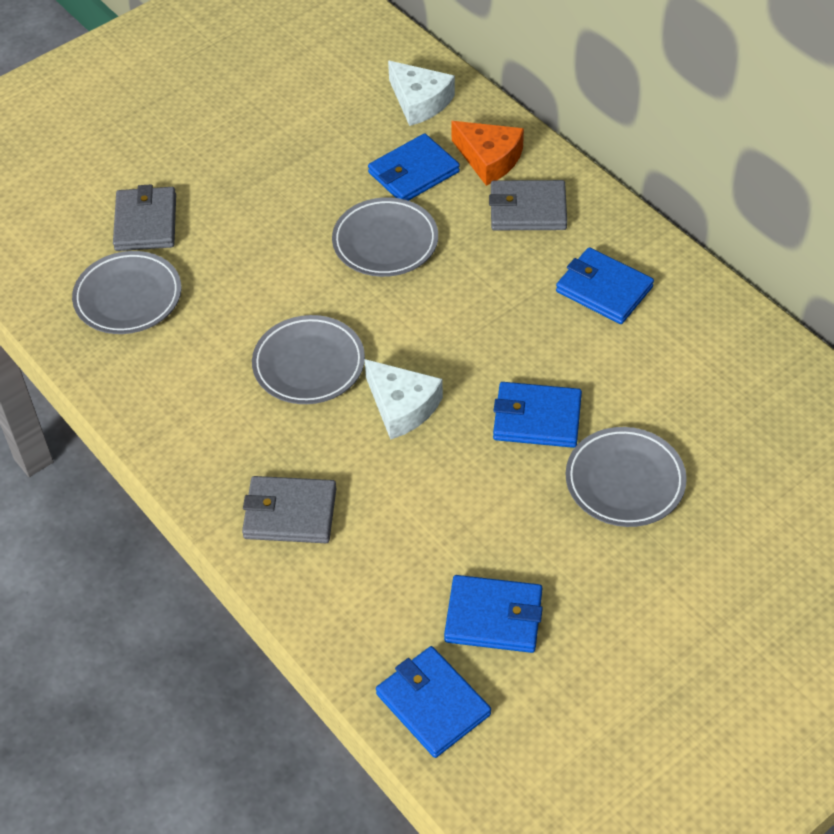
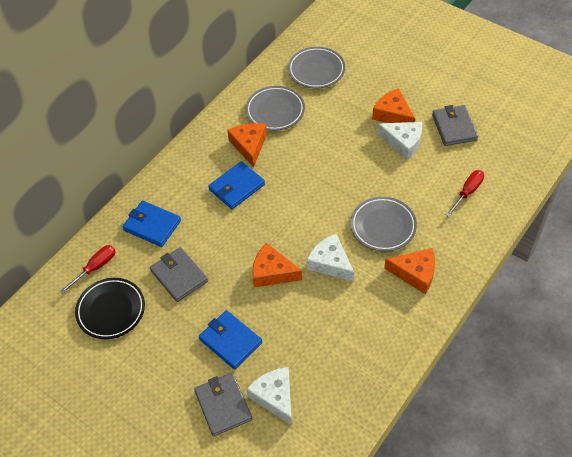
black plate: none = 0 -> [75,278,145,339] = 1
blue wallet: [368,133,460,201] [376,646,491,758] [444,575,543,653] [493,382,582,448] [556,247,654,324] = 5 -> [123,201,181,247] [199,310,262,370] [208,161,265,209] = 3
grey plate: [72,251,181,334] [252,315,365,404] [332,197,438,277] [566,427,687,527] = 4 -> [245,86,305,131] [288,47,345,88] [350,197,417,251] = 3
orange cheese: [451,121,524,186] = 1 -> [227,123,267,167] [252,243,302,287] [372,88,415,123] [384,248,435,294] = 4
red screwdriver: none = 0 -> [59,245,116,294] [446,170,484,217] = 2
white cheese: [364,359,443,440] [388,61,455,126] = 2 -> [247,367,292,425] [307,234,354,282] [377,122,422,160] = 3

